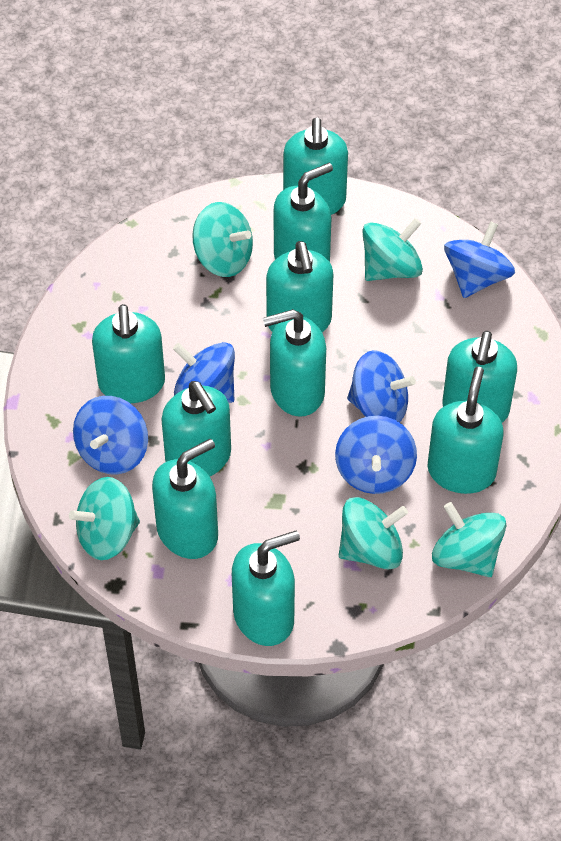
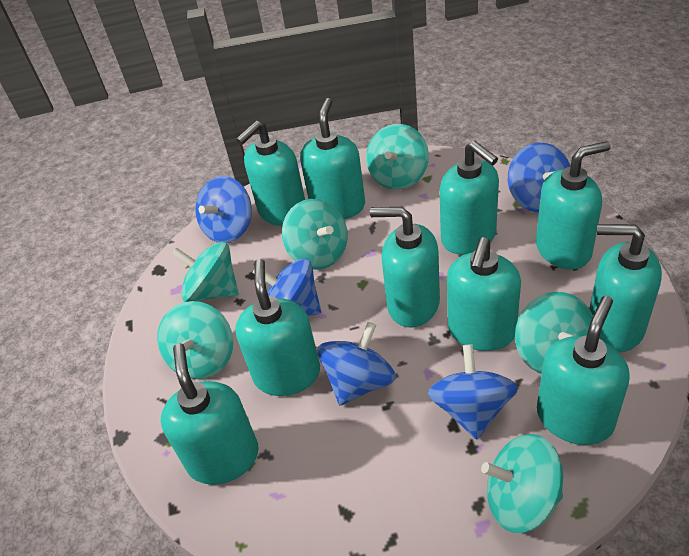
turquoise spinning top: [69,477,140,560] [192,202,253,277] [339,497,408,570] [362,218,423,281] [432,502,506,577] = 5 -> [157,301,233,379] [172,242,239,302] [282,199,348,269] [366,124,429,190] [481,434,563,533] [515,292,593,374] = 6

